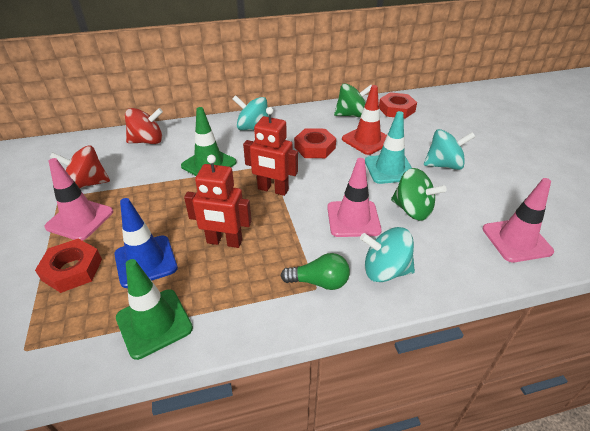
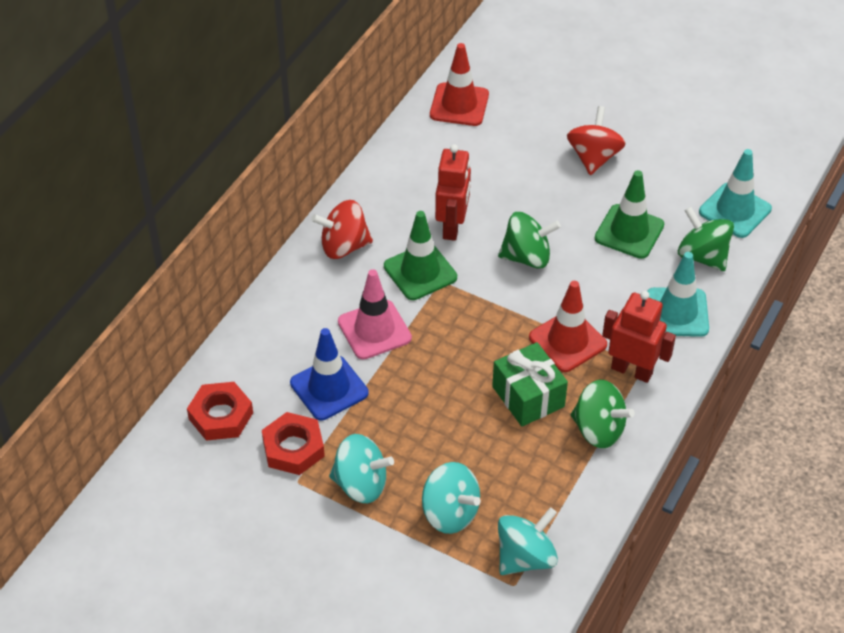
green gift: none = 0 -> [492,342,568,427] = 1
green light bulb: [281,253,350,290] = 1 -> none = 0
green spinning top: [334,83,372,117] [391,168,447,221] = 2 -> [498,212,561,269] [571,380,635,448] [678,207,734,271] = 3
pink traffic cone: [44,158,113,241] [327,158,382,237] [483,178,554,262] = 3 -> [338,269,412,360] = 1
red nut: [35,239,102,293] [294,128,336,158] [379,92,417,119] = 3 -> [187,382,253,441] [262,412,325,475] = 2
red traffic cone: [342,85,387,155] = 1 -> [430,43,489,126] [529,281,607,372] = 2
turquoise traffic cone: [365,111,412,184] = 1 -> [648,252,709,337] [699,149,772,238] = 2

